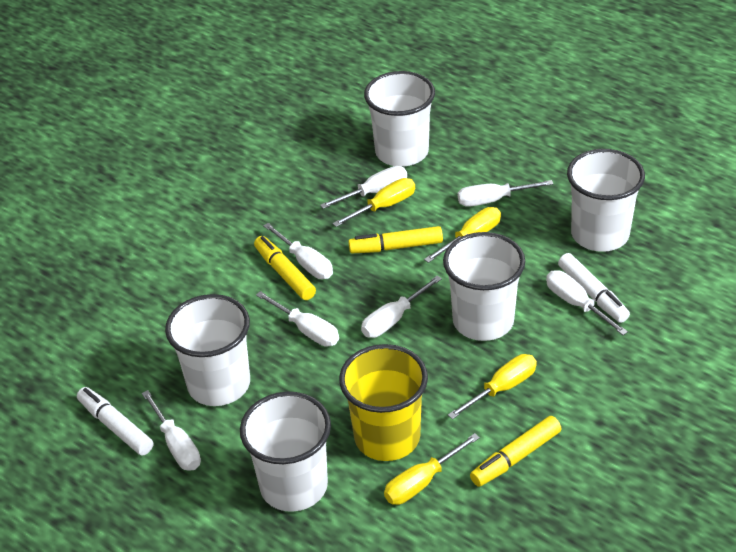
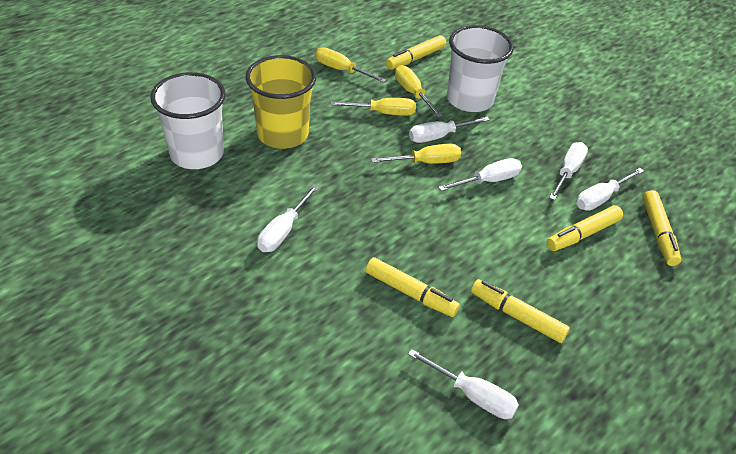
white cup: [165,294,250,406] [240,392,331,512] [364,71,435,167] [443,232,525,341] [567,149,645,252] = 5 -> [150,72,226,169] [447,25,514,112] = 2
white marker: [77,387,153,456] [558,253,630,323] = 2 -> none = 0
white screwdriver: [142,390,201,471] [256,291,339,346] [263,223,333,279] [320,166,407,209] [361,275,442,338] [458,180,553,207] [546,270,628,335] = 7 -> [257,185,319,252] [408,349,519,419] [409,117,490,143] [438,158,522,191] [549,142,588,200] [576,168,644,211] = 6
yellow marker: [254,236,316,300] [348,226,443,253] [470,416,561,487] = 3 -> [366,257,460,317] [386,35,446,70] [471,279,570,343] [547,205,623,251] [642,190,682,266] = 5

